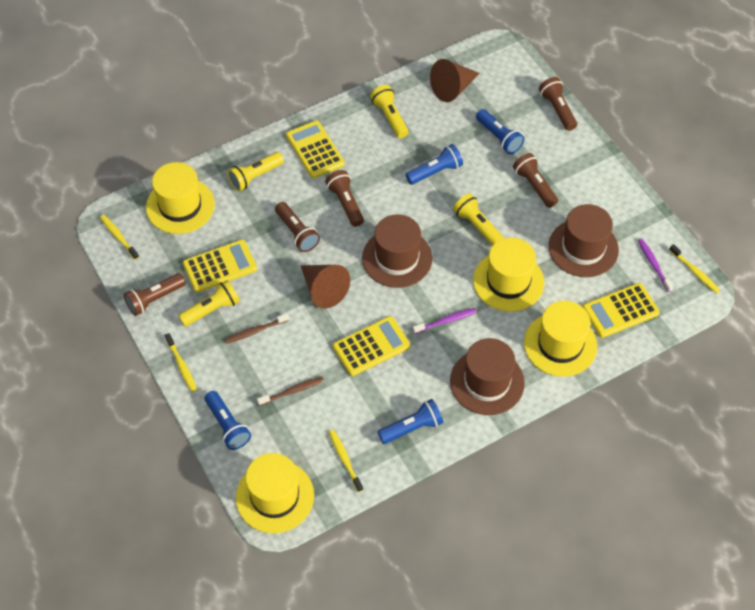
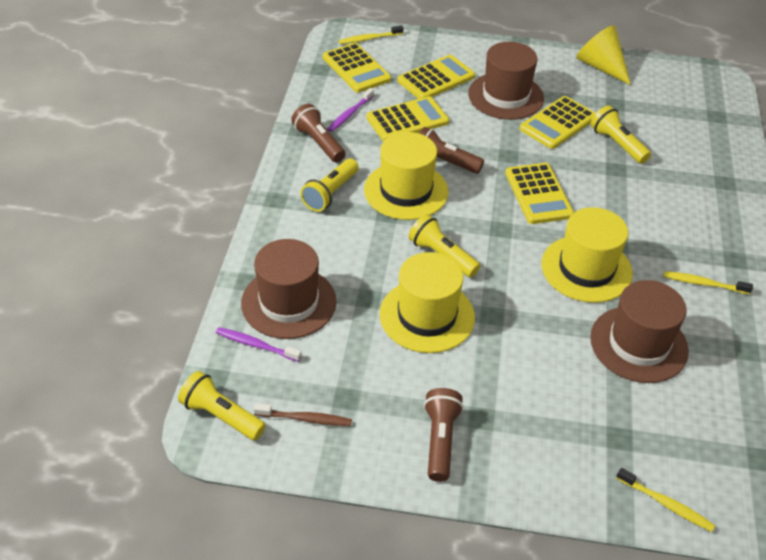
blue flashlight: [205,391,251,450] [378,399,443,444] [405,144,463,185] [476,109,524,154] = 4 -> none = 0
brown cone: [301,265,350,308] [430,59,480,102] = 2 -> none = 0
brown flashlight: [124,273,186,316] [275,202,320,252] [325,170,364,227] [513,153,558,208] [539,77,577,131] = 5 -> [292,104,345,163] [419,127,484,174] [424,388,464,482] = 3
brown toothbrush: [225,313,289,344] [257,377,324,406] = 2 -> [254,404,352,426] = 1
yellow calculator: [183,240,257,293] [286,120,345,178] [333,316,410,376] [583,283,660,338] = 4 -> [323,43,391,93] [366,96,449,141] [397,55,475,99] [505,163,574,224] [520,96,596,149] = 5
yellow cone: none = 0 -> [576,25,631,85] = 1
yellow hat: [146,162,215,234] [236,453,314,533] [473,238,544,312] [524,301,597,377] = 4 -> [364,132,449,220] [379,252,475,353] [542,207,633,303] = 3
yellow toothbrush: [100,215,139,260] [165,333,197,392] [329,430,363,492] [669,244,720,293] = 4 -> [339,25,403,44] [616,468,715,532] [663,271,753,294] = 3

